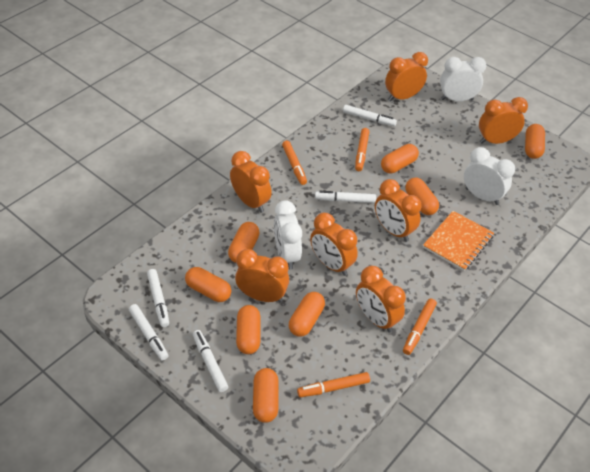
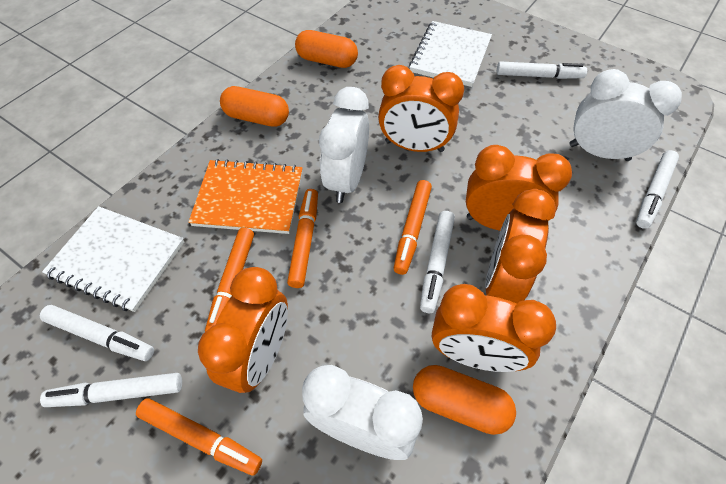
orange capsule: [185,267,231,302] [228,222,260,263] [236,305,260,354] [253,368,279,423] [289,292,325,337] [381,144,419,173] [405,178,439,215] [525,124,545,159] = 8 -> [220,86,289,127] [295,30,358,68] [413,365,516,435] = 3
orange clock: [230,151,272,213] [235,249,289,302] [310,213,358,276] [356,266,406,333] [375,179,422,242] [385,52,428,101] [479,97,528,144] = 7 -> [198,267,288,393] [378,65,464,152] [432,284,556,372] [466,145,572,231] [485,189,556,304] = 5
white notebook: none = 0 -> [42,206,184,312] [409,21,492,87] = 2

